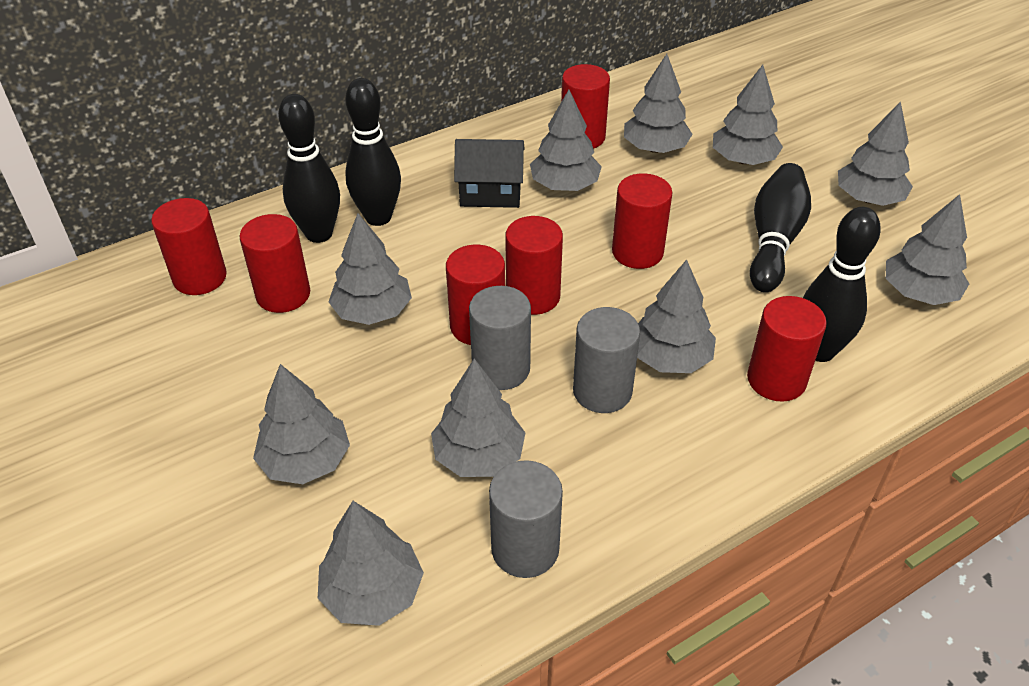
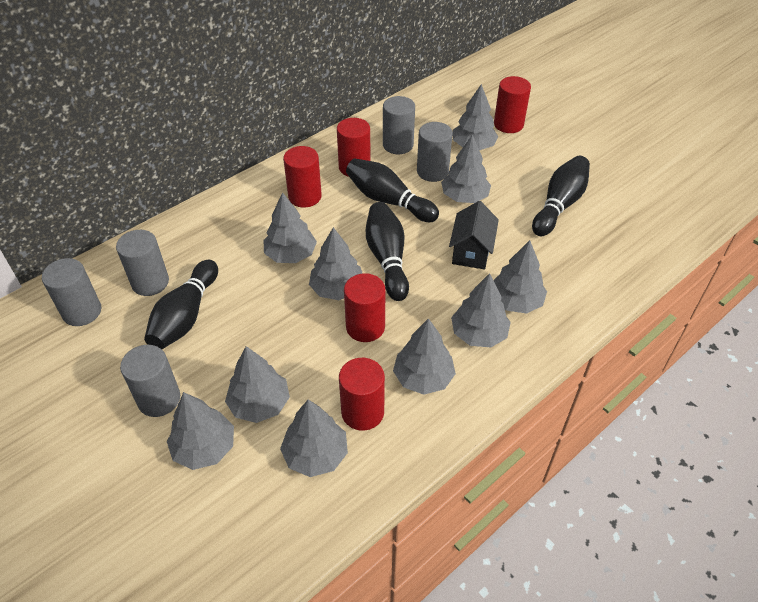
grey cylinder: [469,286,531,390] [489,460,563,578] [573,307,640,413] = 3 -> [42,258,101,326] [116,230,169,296] [120,345,180,417] [383,96,415,154] [417,122,453,182] = 5
red cylinder: [151,198,227,295] [239,214,310,313] [446,245,505,345] [505,216,563,315] [561,64,610,149] [612,173,672,269] [747,296,827,402] = 7 -> [283,146,322,208] [337,118,371,177] [339,358,385,431] [344,273,386,342] [494,76,531,133] = 5

